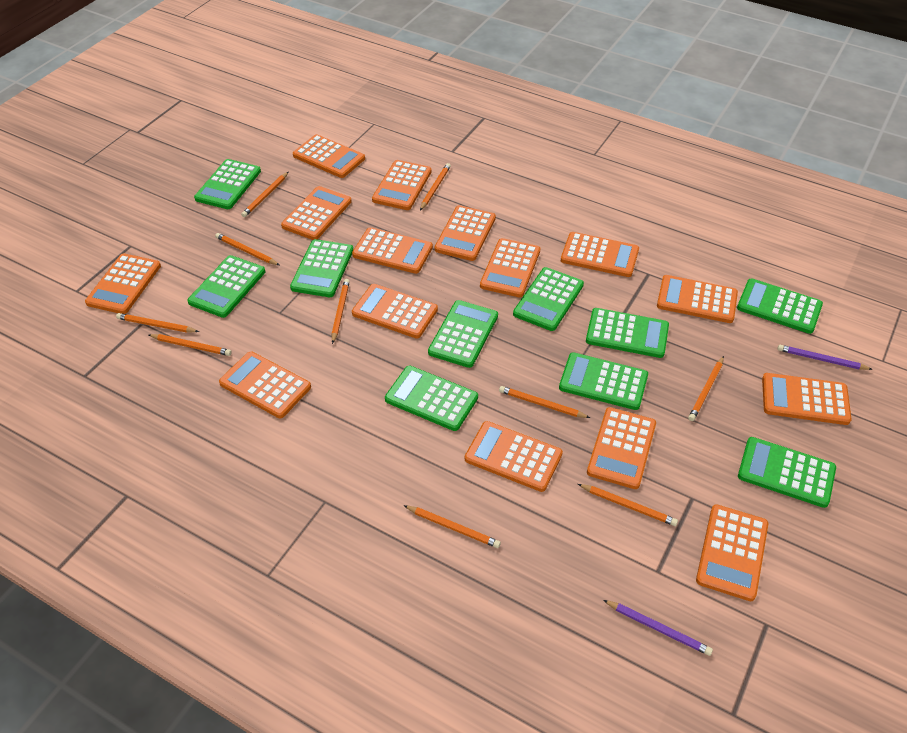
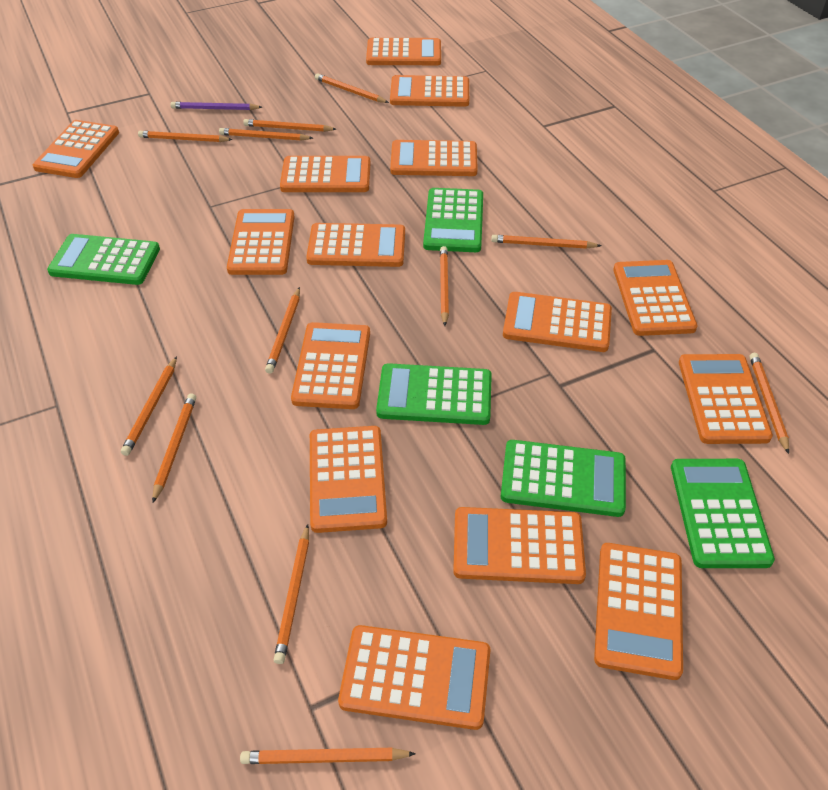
green calculator: [187,255,265,318] [194,159,261,209] [290,239,353,297] [385,366,478,431] [428,300,498,368] [513,267,584,331] [559,352,648,410] [586,308,669,358] [737,279,823,334] [738,437,836,508] = 10 -> [47,234,160,285] [376,363,492,425] [423,188,483,252] [501,440,626,517] [671,459,775,568] = 5
orange pencil: [116,313,199,333] [149,334,232,356] [215,233,279,265] [241,172,288,217] [332,279,350,344] [404,505,501,548] [420,163,451,210] [499,386,590,418] [578,484,678,526] [688,356,724,421] = 10 -> [121,356,177,456] [138,131,233,142] [152,393,196,503] [219,128,313,141] [240,748,416,764] [243,119,336,132] [265,287,300,374] [274,524,309,664] [315,74,389,103] [440,246,449,326] [491,235,601,249] [749,353,789,454] = 12
purple pencil: [603,600,713,656] [778,345,873,370] = 2 -> [170,102,262,110] = 1

